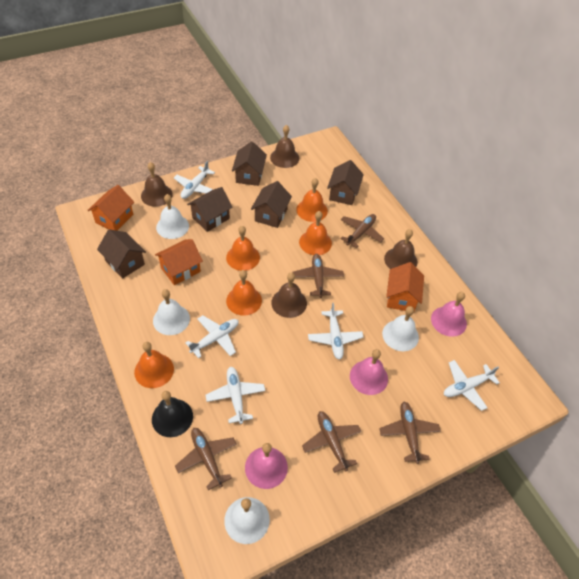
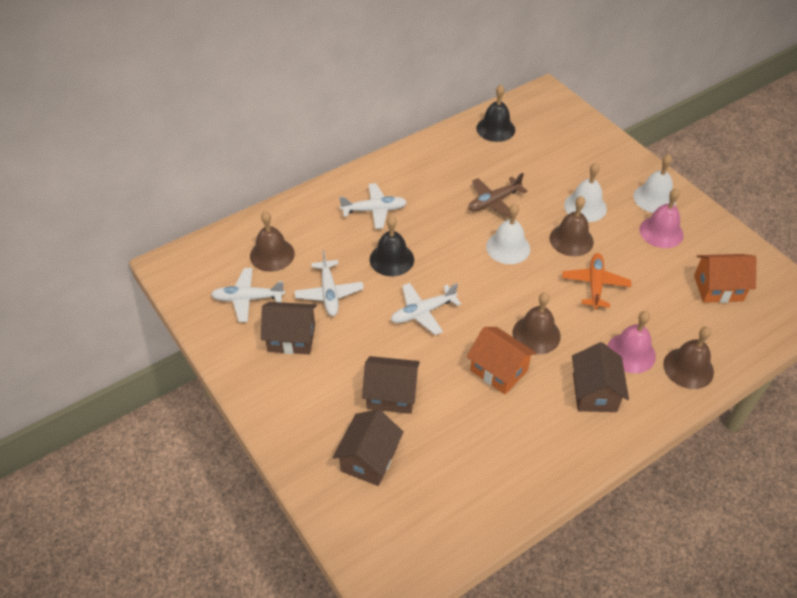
black bell: [152,391,193,437] = 1 -> [370,216,414,276] [476,85,515,142] = 2
brown house: [97,229,146,278] [187,187,233,232] [232,141,267,186] [251,181,292,228] [327,160,364,205] = 5 -> [261,302,317,354] [333,409,404,486] [362,356,420,414] [572,342,629,412] = 4
brown plane: [175,428,237,490] [293,254,344,298] [302,411,361,473] [340,214,384,248] [379,402,441,464] = 5 -> [468,173,528,218] = 1
orange bell: [134,342,174,388] [226,226,260,271] [226,270,262,316] [296,178,328,222] [299,211,332,255] = 5 -> none = 0
orange house: [87,185,134,231] [155,239,203,285] [386,262,424,311] = 3 -> [467,327,537,394] [694,254,756,303] = 2
orange plane: none = 0 -> [562,253,631,309] = 1
pink bell: [245,443,288,489] [350,349,388,395] [431,292,467,337] = 3 -> [607,311,656,373] [639,188,684,248] = 2
white bell: [153,289,190,335] [156,194,189,239] [224,497,270,544] [382,306,419,351] = 4 -> [486,204,530,264] [564,163,607,222] [633,154,676,213] = 3
white plane: [174,161,215,199] [185,315,239,358] [206,367,265,424] [308,303,363,360] [444,360,500,411] = 5 -> [211,268,285,322] [294,250,364,316] [339,183,407,229] [391,283,461,335] = 4

